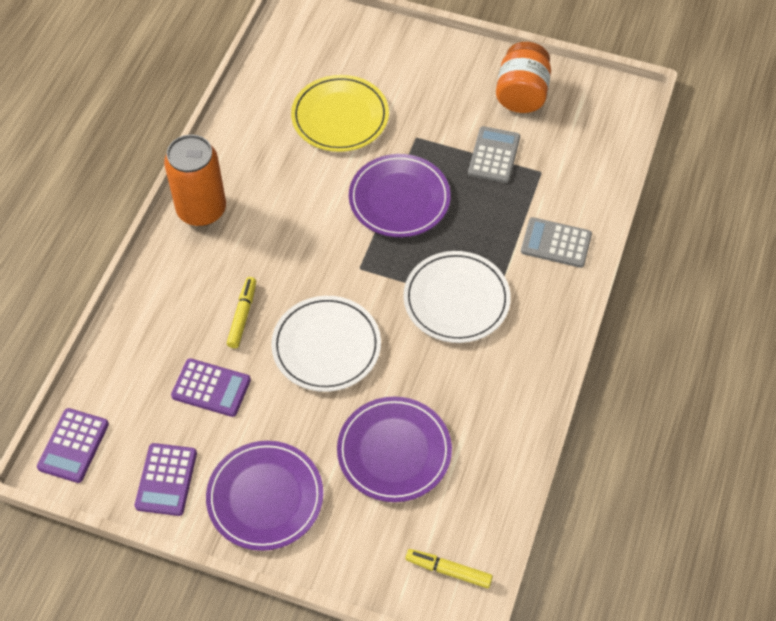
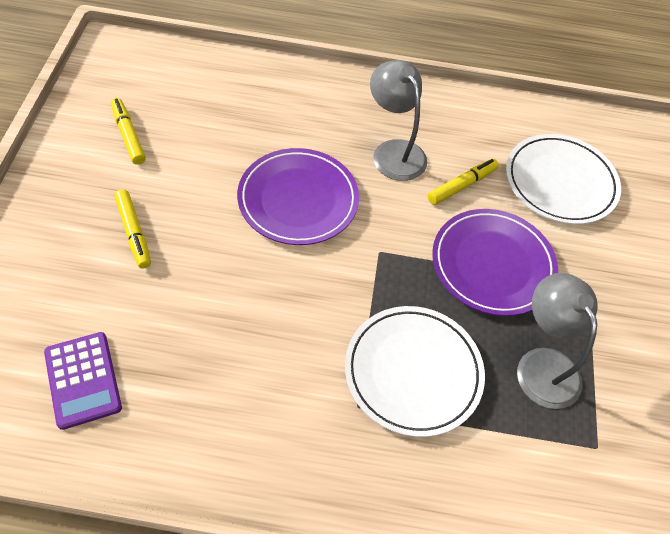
grey calculator: [468,126,520,183] [521,217,592,268] = 2 -> none = 0
grey lamp: none = 0 -> [370,60,427,181] [517,273,598,409] = 2
orange can: [164,135,226,226] = 1 -> none = 0
orange jar: [496,42,551,113] = 1 -> none = 0
purple calculator: [37,408,109,483] [135,443,197,516] [171,358,251,417] = 3 -> [44,332,122,430] = 1
purple plate: [206,441,323,551] [337,397,452,502] [349,154,451,237] = 3 -> [237,148,359,245] [432,209,558,316] = 2
yellow marker: [227,277,256,348] [405,549,493,588] = 2 -> [111,98,146,165] [114,189,151,269] [428,159,499,205] = 3
yellow plate: [291,75,389,152] = 1 -> none = 0

